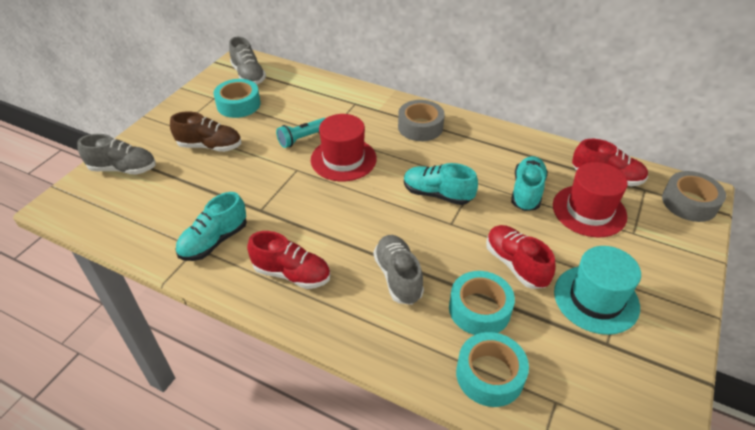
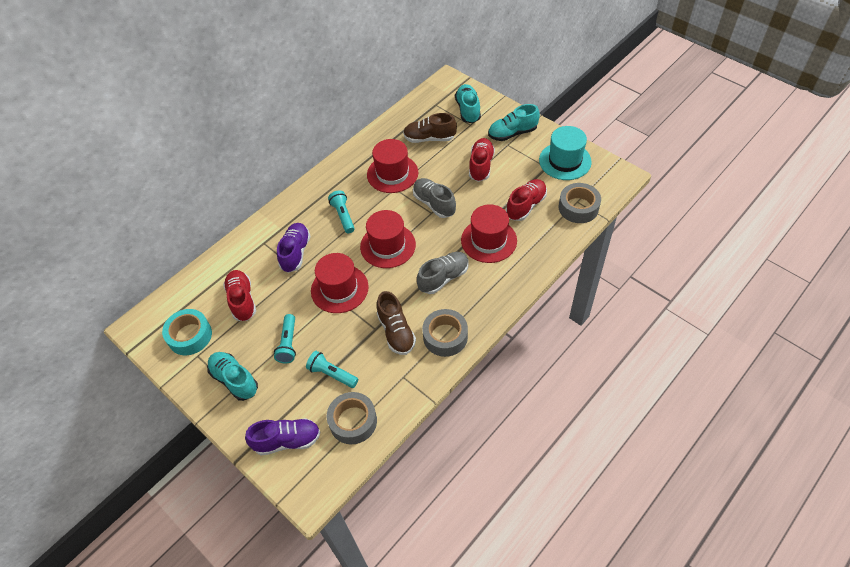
brown shoe: [170,111,241,152] = 1 -> [377,291,416,355] [403,113,457,143] = 2
grey shoe: [77,134,156,175] [229,37,266,85] [374,235,424,305] = 3 -> [413,178,456,218] [417,252,469,294] = 2
grey tape: [398,100,445,141] [662,171,726,222] = 2 -> [327,392,377,444] [422,309,468,357] [559,183,601,223] = 3
purple shoe: none = 0 -> [245,418,320,456] [277,223,310,273] = 2
red hat: [311,114,377,181] [553,162,628,237] = 2 -> [311,253,369,313] [360,210,416,268] [367,139,418,193] [461,204,517,263] = 4
turquoise flashlight: [276,118,326,148] = 1 -> [274,314,296,363] [306,351,358,388] [328,191,355,233] = 3
turquoise tape: [213,79,261,118] [449,271,515,335] [456,332,529,407] = 3 -> [162,309,212,355] = 1

